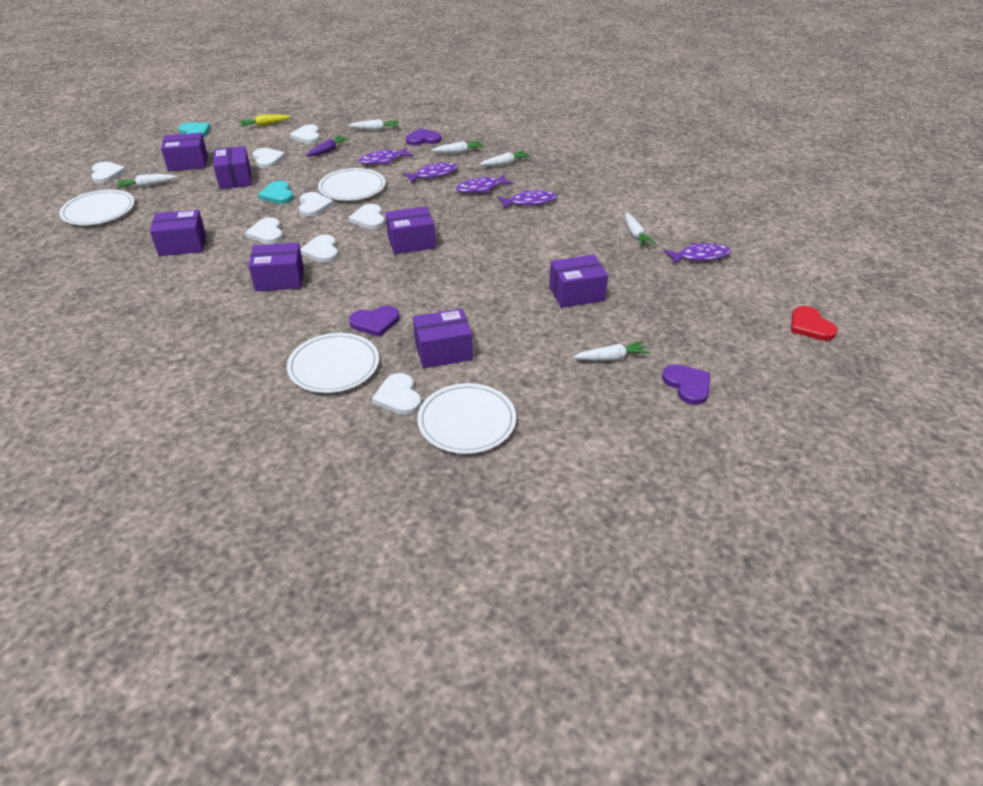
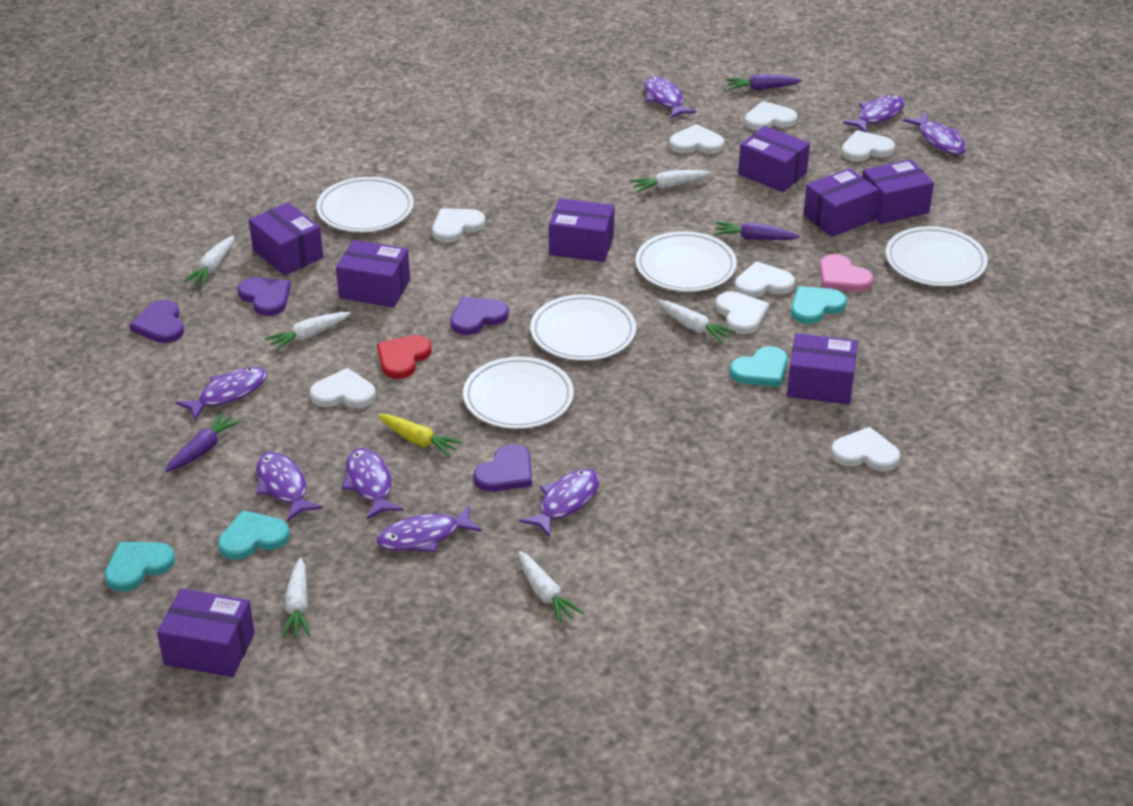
pink heart: none = 0 -> [819,254,873,292] = 1
purple box: [150,210,206,256] [161,133,208,171] [213,146,252,189] [249,243,304,291] [385,206,436,254] [413,309,473,368] [549,255,608,308] = 7 -> [157,588,255,677] [249,202,323,276] [336,240,410,308] [549,198,615,262] [738,126,810,192] [787,333,858,405] [803,168,879,237] [862,159,934,224] = 8
purple carrot: [306,135,350,156] = 1 -> [165,412,241,472] [714,222,800,240] [726,74,802,91] = 3
purple fish: [359,148,414,165] [403,162,458,183] [456,174,513,193] [497,190,557,209] [664,243,731,264] = 5 -> [175,367,267,421] [256,452,323,521] [342,448,404,520] [377,505,482,552] [519,469,600,537] [644,76,696,119] [843,95,905,132] [903,113,966,155] = 8
purple heart: [349,306,400,337] [406,128,441,145] [662,364,710,405] = 3 -> [129,300,184,343] [237,277,291,316] [451,297,509,335] [473,444,532,492] = 4
turquoise heart: [178,122,211,138] [258,181,294,204] = 2 -> [104,542,175,592] [218,510,290,560] [729,346,788,387] [791,286,847,324] = 4
white plate: [59,190,135,225] [287,333,379,393] [318,168,385,201] [417,383,516,454] = 4 -> [316,177,414,232] [463,357,574,429] [530,294,636,361] [636,231,737,292] [886,226,988,286] = 5

